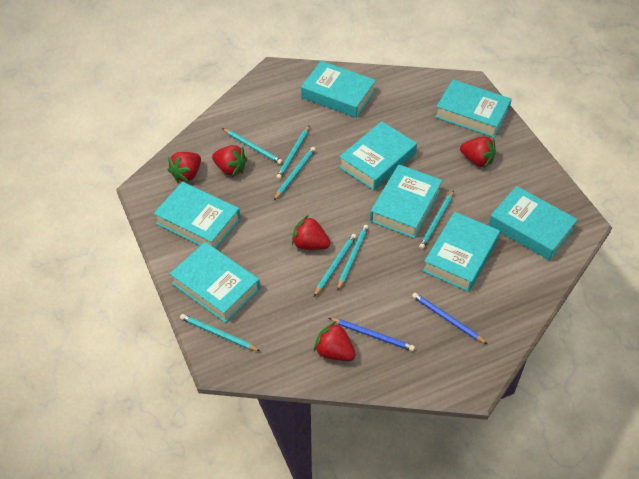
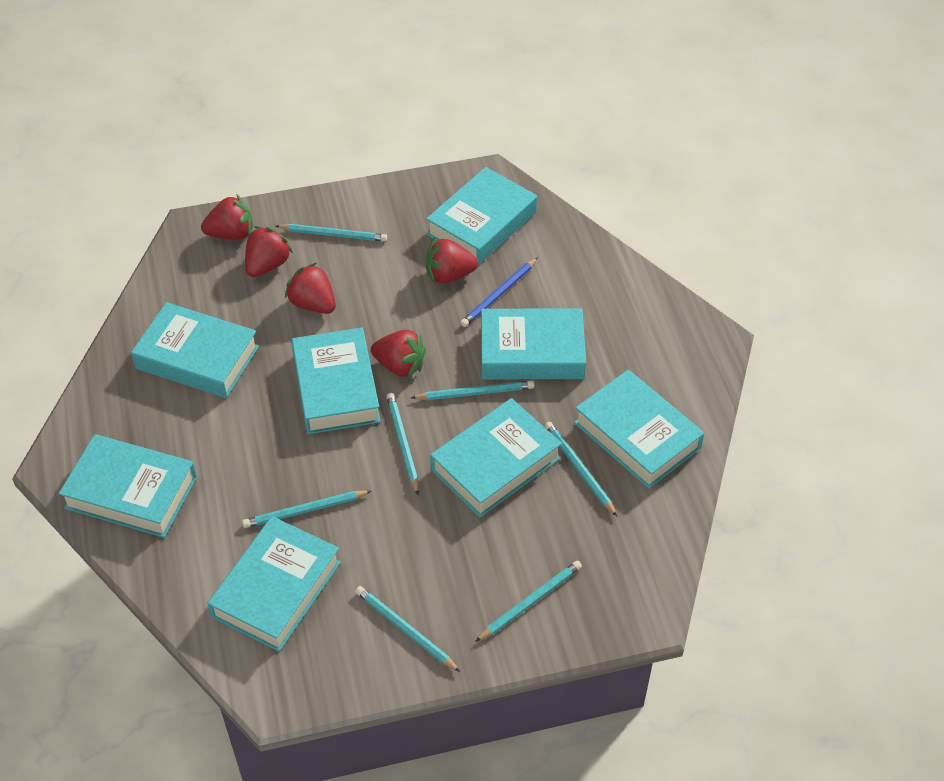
blue pencil: [329,318,415,351] [412,293,487,344] = 2 -> [460,257,538,327] = 1

